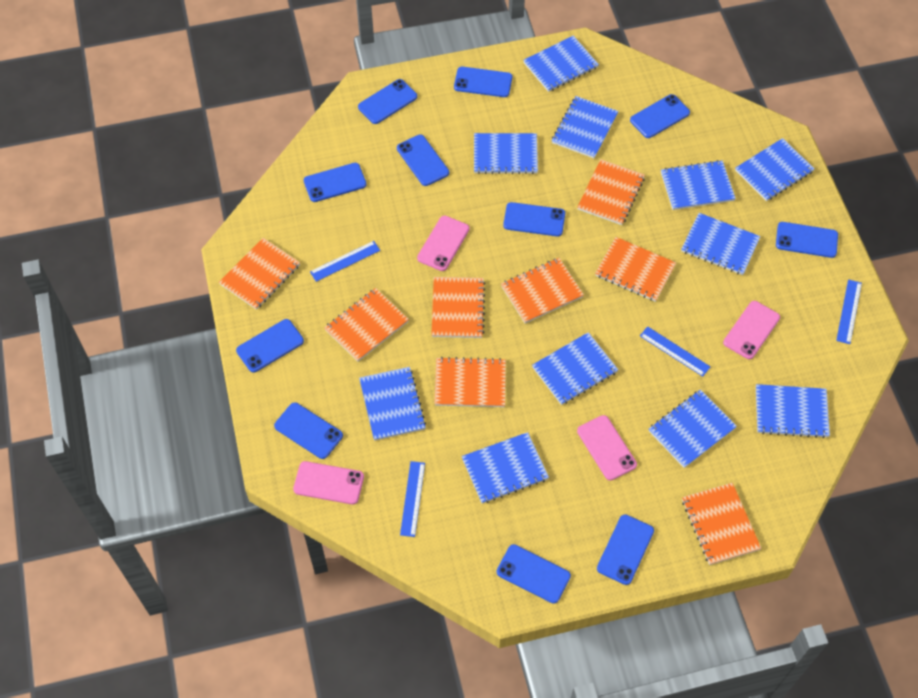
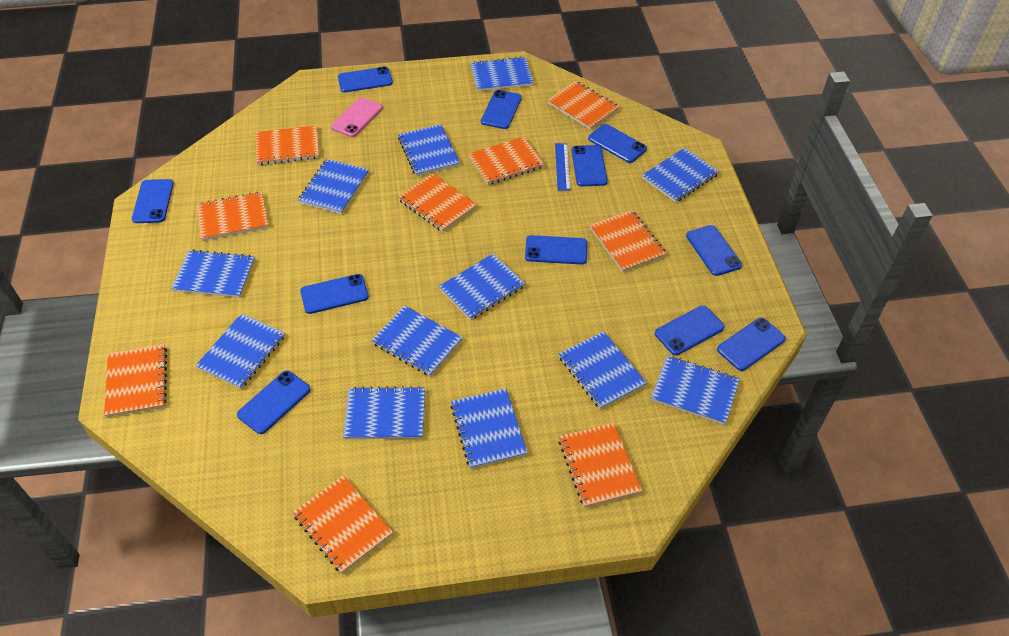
blue notebook: [359,367,426,441] [462,432,549,504] [474,133,538,174] [523,36,599,92] [532,332,618,405] [552,96,618,158] [649,390,737,468] [661,160,736,210] [681,213,760,275] [735,138,815,201] [756,384,830,438] = 11 -> [171,249,255,298] [195,313,285,389] [298,159,369,214] [343,386,425,439] [371,306,463,376] [398,124,460,176] [439,254,525,320] [450,389,528,469] [471,56,534,91] [559,331,647,409] [642,148,719,203] [651,355,740,425] = 12
blue ruler: [310,241,380,282] [400,461,425,537] [640,326,711,377] [836,279,862,344] = 4 -> [555,143,571,191] = 1
orange notebook: [219,238,300,310] [324,288,409,361] [431,277,485,338] [434,357,506,407] [501,258,584,323] [578,159,645,225] [595,237,676,302] [682,483,762,565] = 8 -> [104,344,167,417] [196,191,268,241] [256,125,319,165] [293,476,393,574] [398,173,477,232] [469,137,544,185] [547,81,619,130] [559,423,642,508] [590,210,666,272] = 9
pink phone: [293,461,364,505] [417,216,470,271] [577,415,637,481] [723,301,780,359] = 4 -> [331,97,383,137] = 1

